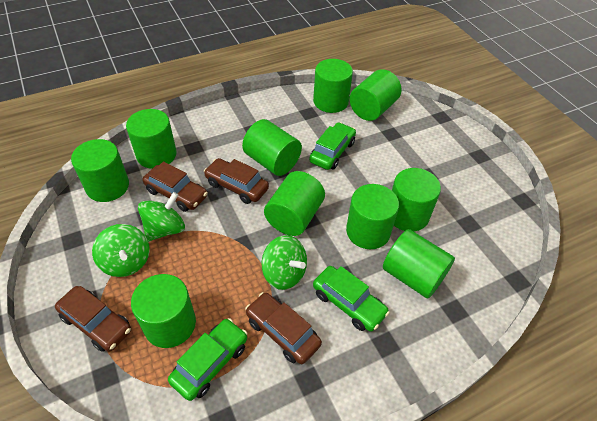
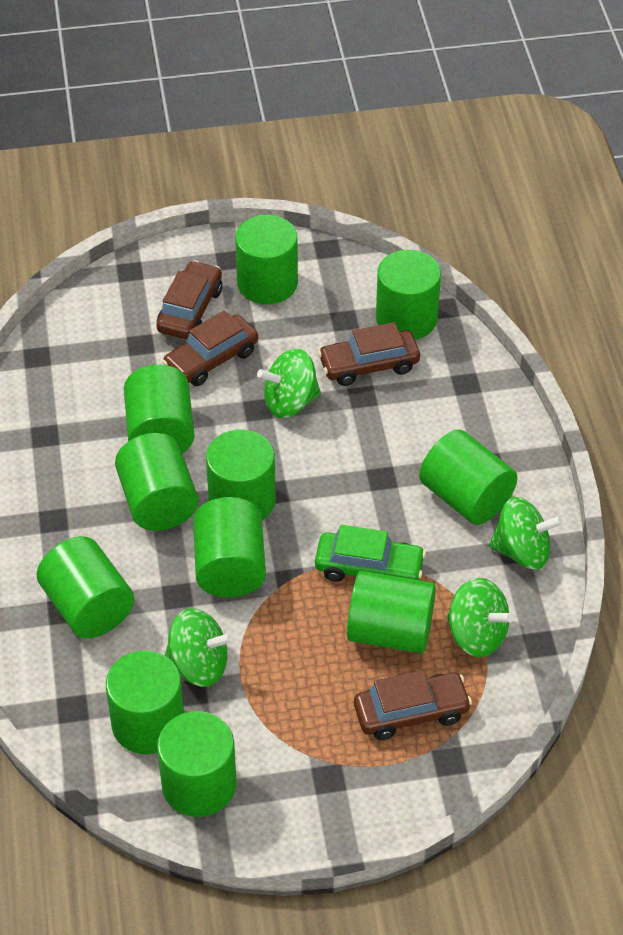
green car: [168,318,248,401] [309,122,356,170] [313,266,390,332] = 3 -> [315,525,426,582] = 1
green cylinder: [71,139,129,202] [126,109,177,169] [131,274,196,348] [242,119,302,176] [264,171,325,236] [313,59,353,113] [346,184,399,249] [350,69,401,121] [383,229,455,298] [392,168,441,232] = 10 -> [37,536,134,638] [106,650,184,754] [115,433,198,531] [124,364,195,453] [157,711,237,817] [193,497,266,597] [206,429,276,520] [235,215,298,304] [347,571,436,653] [376,250,441,340] [419,430,517,525] = 11
green spinning top: [92,224,150,277] [138,192,185,241] [261,235,307,290] = 3 -> [165,608,233,687] [257,349,321,418] [447,578,514,657] [489,497,563,570] = 4

